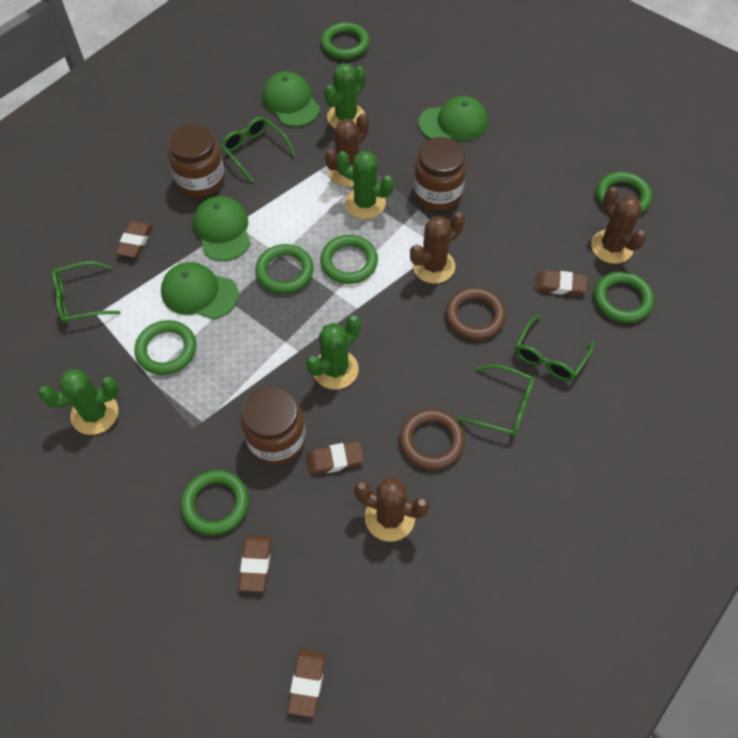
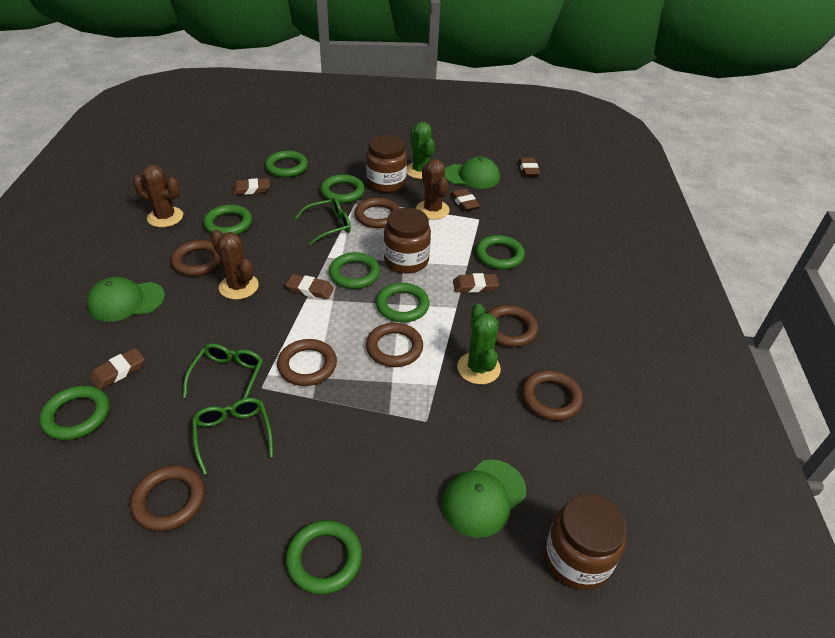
brown cactus: [325,114,369,187] [354,478,430,542] [410,212,465,283] [591,187,646,264] = 4 -> [133,165,183,227] [211,230,259,300] [416,159,450,220] = 3
brown eraser: [116,221,152,257] [239,535,271,592] [288,649,326,718] [306,441,364,475] [535,270,587,296] = 5 -> [90,348,145,389] [232,178,270,195] [286,274,334,299] [450,188,480,211] [453,273,499,293] [519,158,540,176] = 6
brown ring: [399,409,465,470] [446,287,506,340] = 2 -> [130,465,205,531] [171,240,222,276] [277,339,337,386] [355,197,400,228] [366,323,423,367] [488,305,538,347] [522,370,583,421] = 7
green cactus: [38,369,119,435] [306,315,361,390] [324,63,366,128] [337,151,394,219] = 4 -> [407,122,435,179] [457,304,501,384] = 2
green cap: [161,262,239,319] [193,196,251,261] [262,71,320,127] [419,96,488,141] = 4 -> [87,277,165,322] [442,459,526,538] [445,157,500,189] = 3
green glasses: [52,261,121,324] [221,117,295,182] [457,364,534,437] [515,315,594,381] = 4 -> [183,343,263,399] [192,398,273,475] [295,198,351,246] = 3
green ring: [135,320,196,375] [181,470,249,535] [255,244,314,294] [320,235,378,284] [321,22,370,59] [594,271,654,323] [596,172,652,213] = 7 -> [39,386,110,440] [203,205,252,235] [265,151,308,177] [286,520,362,594] [320,174,365,203] [329,252,380,289] [376,283,430,322] [476,235,525,269] = 8

